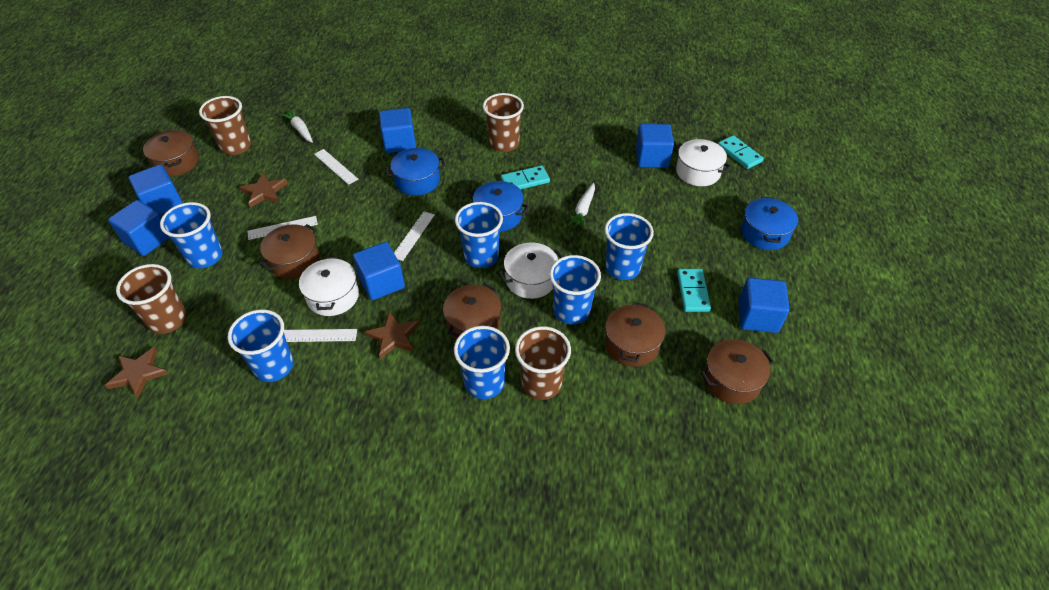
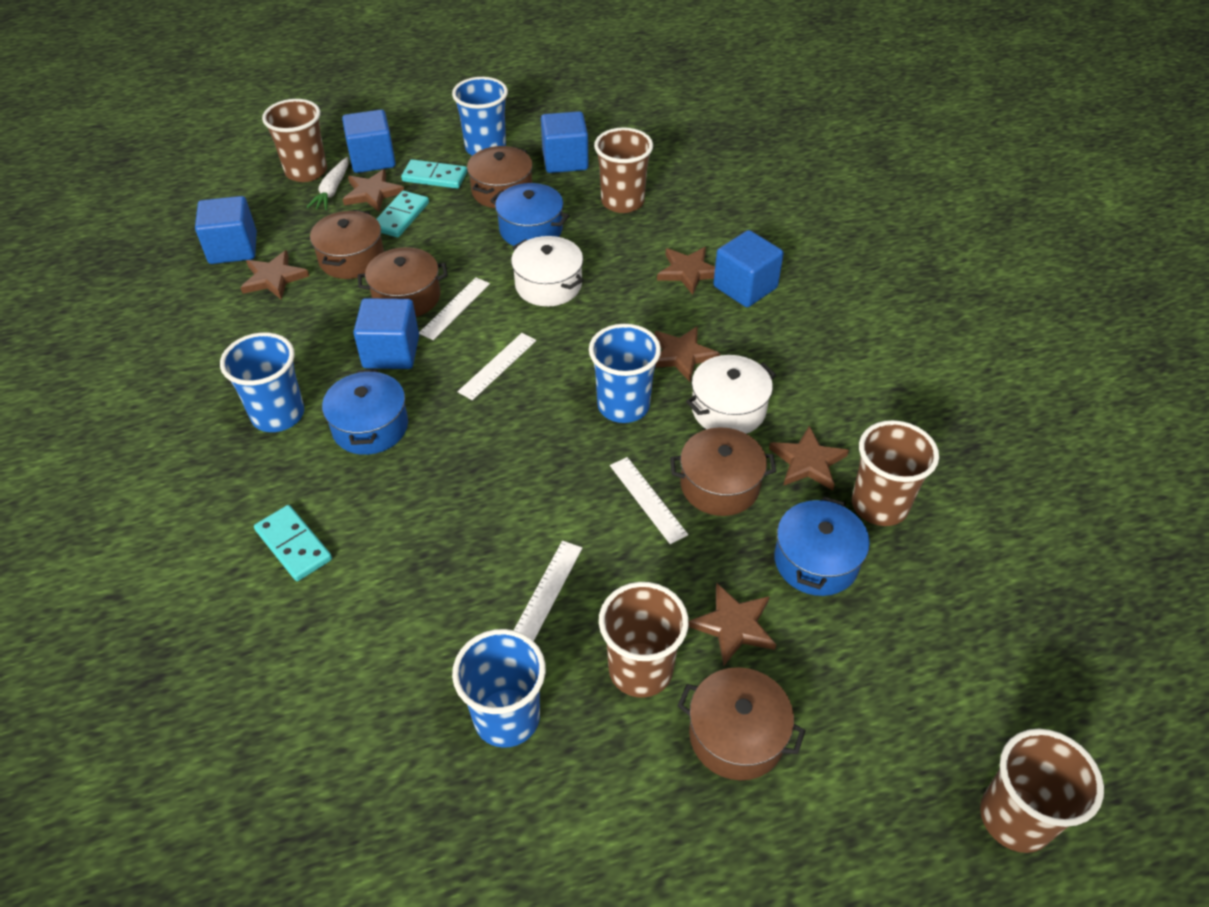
blue cube: [108,200,170,256] [128,164,183,215] [353,242,405,300] [379,108,416,153] [636,124,674,168] [738,278,790,333] = 6 -> [195,196,257,264] [342,109,396,173] [353,298,419,369] [541,111,588,173] [713,230,784,307] = 5
blue cup: [160,202,223,268] [228,310,294,382] [454,326,510,399] [455,202,503,268] [549,255,601,324] [604,213,654,280] = 6 -> [220,332,304,432] [452,77,508,156] [452,629,546,748] [589,324,661,423] = 4
brown cup: [116,264,187,334] [199,96,251,155] [483,93,524,152] [515,326,571,400] = 4 -> [262,99,327,182] [594,127,653,213] [599,582,689,698] [852,420,939,526] [980,729,1104,853] = 5
brown star: [105,347,168,398] [239,173,288,208] [365,311,420,359] = 3 -> [240,250,309,300] [343,169,404,212] [655,326,720,382] [657,247,715,295] [689,583,776,666] [769,426,849,490] = 6
white carrot: [281,109,313,143] [568,182,595,229] = 2 -> [307,157,349,210] = 1
white pot: [299,257,359,316] [498,243,562,299] [673,139,731,186] = 3 -> [511,236,584,307] [686,355,776,434] = 2

